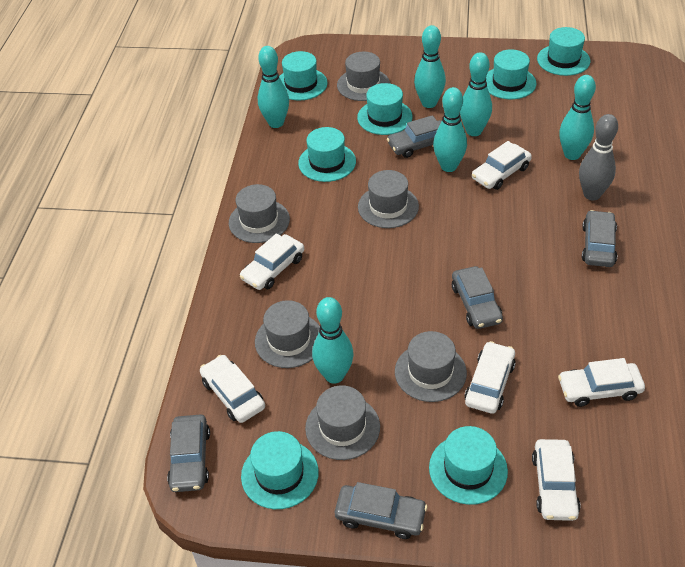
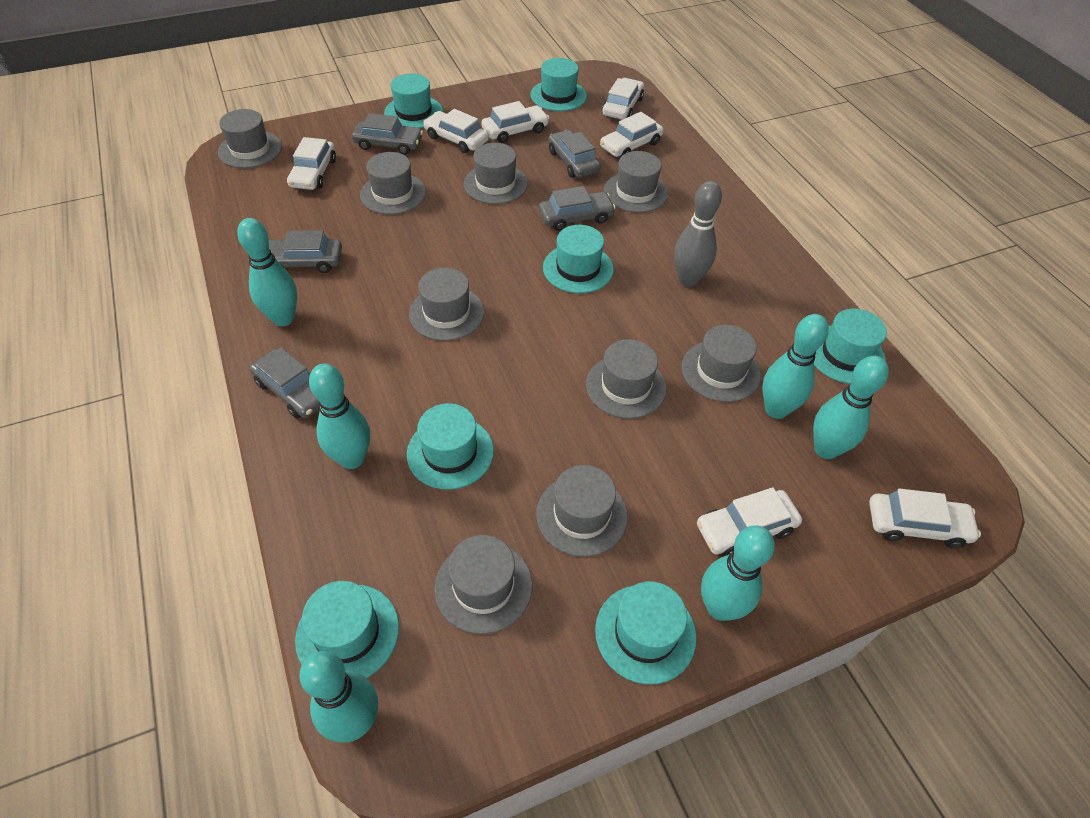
grey hat: [229,184,290,243] [255,300,320,368] [305,385,380,460] [337,52,390,101] [358,170,419,228] [395,331,467,402] = 6 -> [218,109,282,168] [360,152,426,215] [409,268,484,341] [434,535,533,634] [464,143,528,204] [536,465,628,557] [586,339,667,419] [604,151,668,213] [682,325,761,402] = 9
white car: [200,355,265,423] [240,233,304,290] [464,341,516,414] [472,141,532,190] [532,439,580,521] [558,358,645,407] = 6 -> [287,137,336,190] [423,109,489,153] [481,101,549,143] [600,112,664,157] [602,78,644,120] [697,487,802,556] [869,488,981,548] = 7

